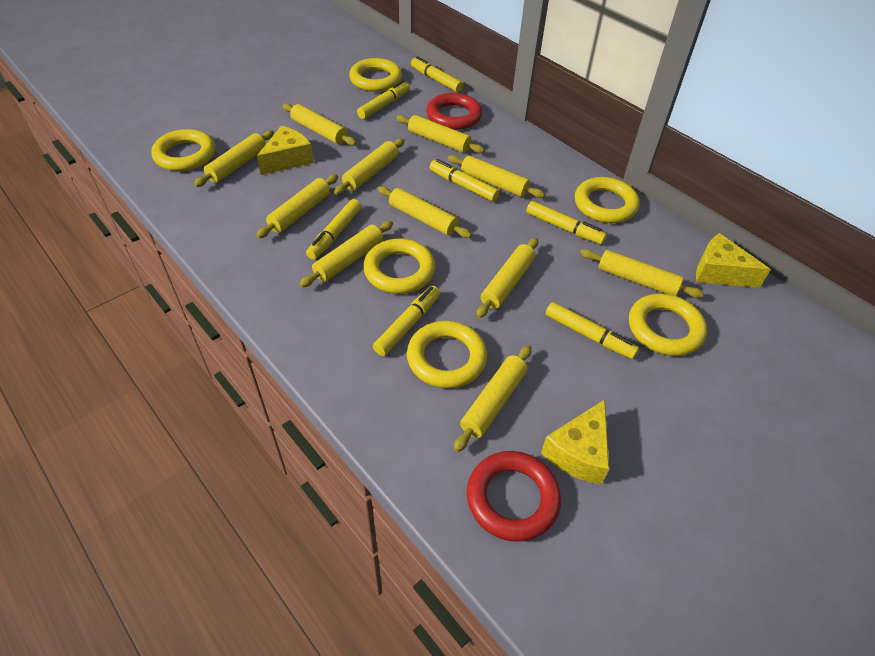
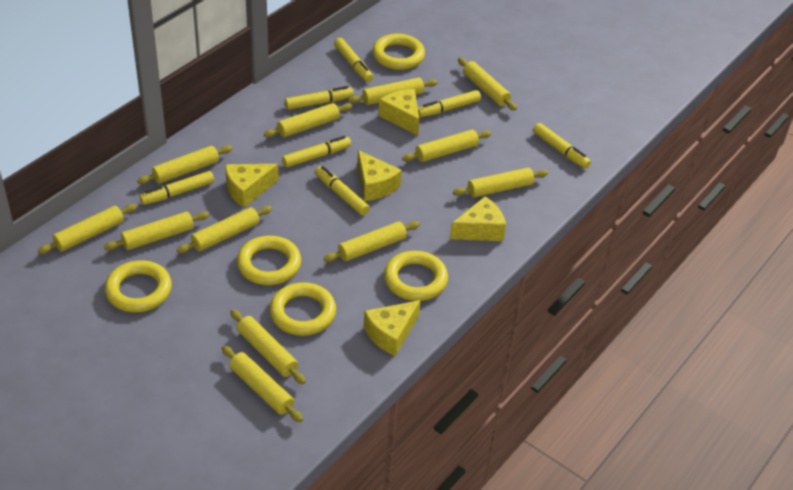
red ring: [426,93,482,130] [467,451,561,542] = 2 -> none = 0
yellow cheese: [257,126,314,175] [541,399,610,485] [696,233,771,288] = 3 -> [225,164,279,208] [357,150,402,201] [364,300,421,356] [378,89,419,136] [450,196,506,241] = 5
yellow ring: [151,129,215,171] [349,58,402,92] [363,238,435,294] [407,321,487,388] [575,177,640,223] [629,294,707,356] = 6 -> [105,260,172,312] [237,236,301,285] [270,282,336,336] [372,34,425,70] [384,251,448,301] = 5
yellow rolling pin: [194,130,274,187] [256,174,338,238] [283,103,356,146] [299,221,393,288] [334,138,405,195] [378,186,472,238] [396,115,485,153] [448,155,545,198] [454,345,532,452] [476,238,538,318] [580,249,704,298] = 11 -> [38,204,137,254] [104,212,209,250] [137,145,233,184] [177,206,272,253] [222,346,303,422] [230,309,306,384] [264,103,352,137] [324,221,420,262] [348,78,438,105] [402,130,491,162] [453,168,548,197] [458,58,517,111] = 12

